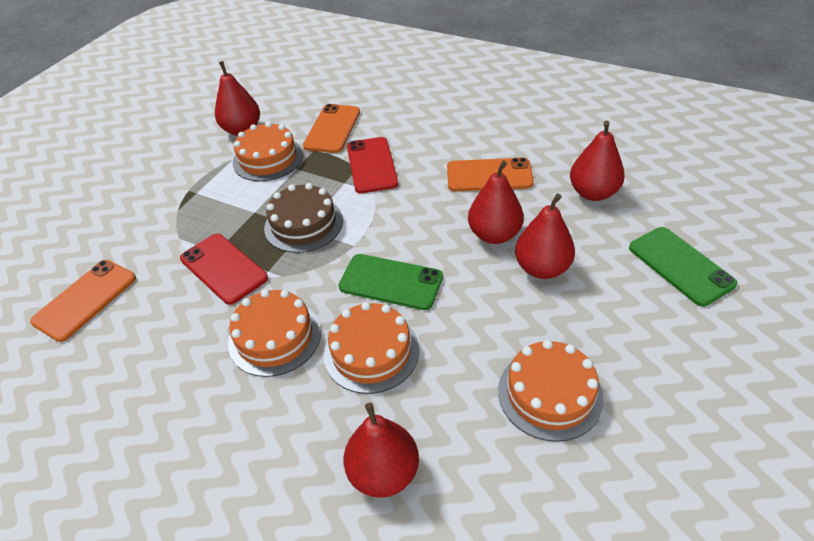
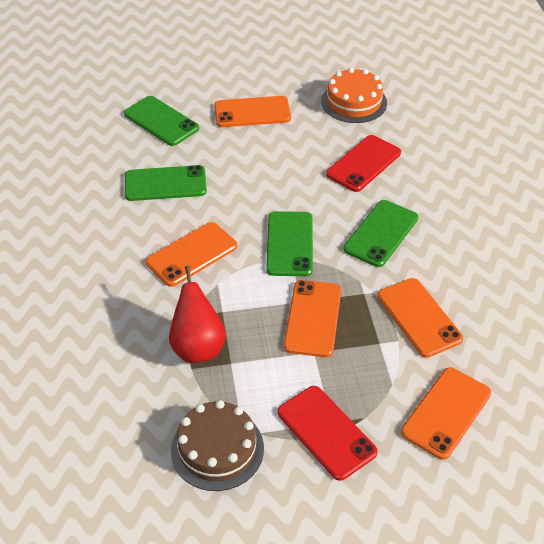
green phone: [339,254,443,310] [629,227,737,306] = 2 -> [124,96,199,146] [125,165,207,201] [266,211,313,276] [343,200,418,267] = 4
orange cake: [228,289,321,377] [233,122,303,181] [324,302,419,394] [498,340,604,442] = 4 -> [321,68,387,123] = 1
orange phone: [30,260,136,342] [303,104,360,153] [447,158,534,192] = 3 -> [146,222,237,287] [214,96,291,127] [284,280,341,357] [377,278,463,358] [401,368,491,460] = 5
red pear: [215,61,260,136] [343,403,419,498] [468,160,524,244] [515,193,575,279] [570,120,624,201] = 5 -> [169,266,226,363] = 1

